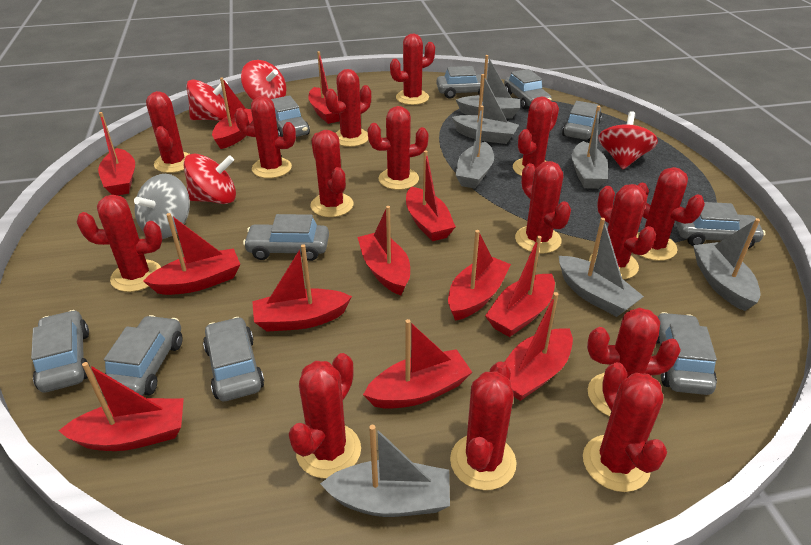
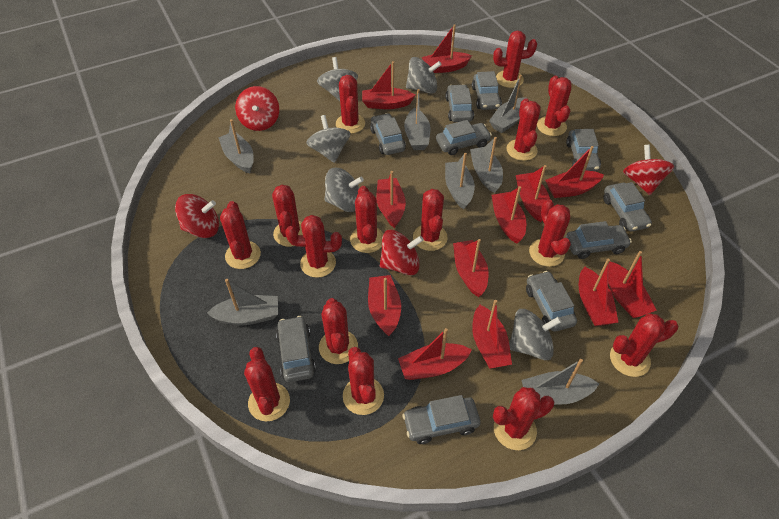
grey spinning top: [134,174,190,239] = 1 -> [306,115,351,163] [317,57,358,101] [325,168,364,212] [406,57,442,94] [509,309,561,360] = 5

